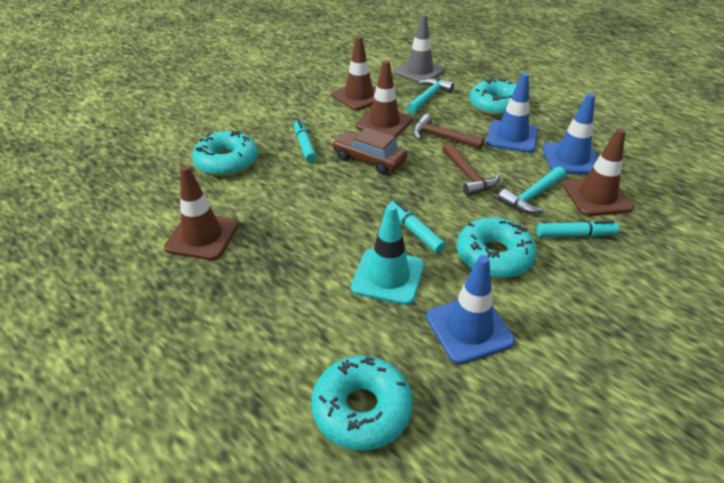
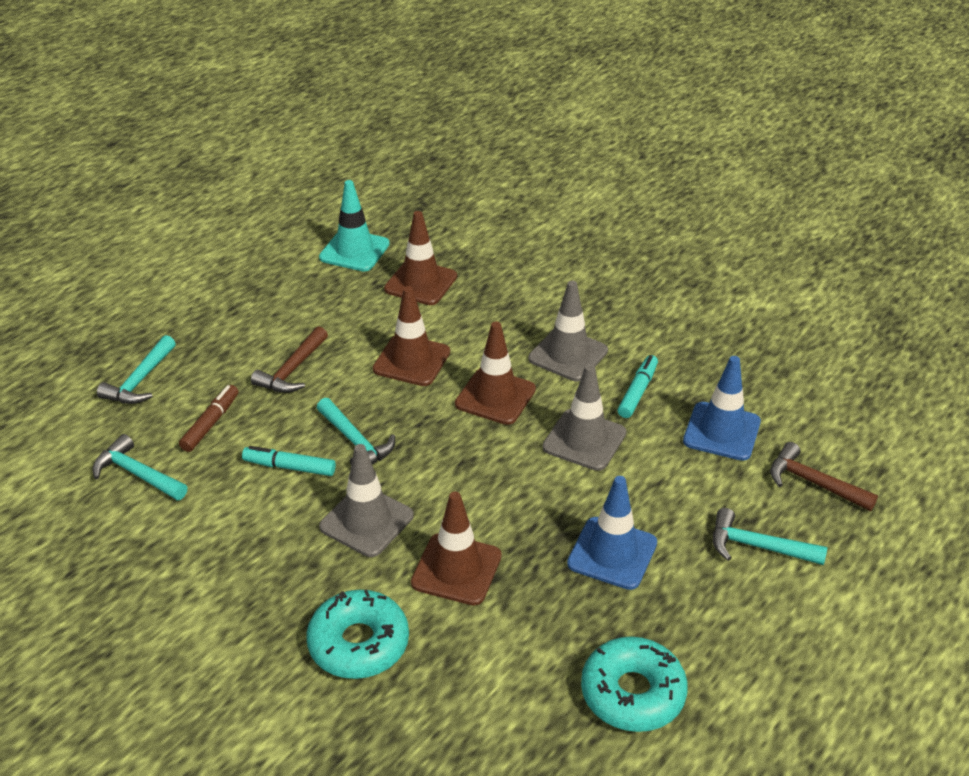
blue traffic cone: [426,255,515,364] [486,73,538,153] [543,93,598,174] = 3 -> [567,476,657,590] [683,356,761,461] = 2
brown car: [332,128,407,174] = 1 -> none = 0
brown marker: none = 0 -> [179,385,239,452] = 1
grey traffic cone: [394,14,445,83] = 1 -> [319,444,414,557] [528,281,608,381] [542,364,626,471] = 3
turquoise donut: [192,131,258,176] [311,355,413,451] [457,217,537,278] [470,79,517,117] = 4 -> [306,589,409,679] [581,636,688,732] = 2
turquoise hammer: [407,78,454,114] [498,166,566,214] = 2 -> [92,434,187,500] [97,335,176,404] [317,398,395,465] [713,508,827,565] = 4
turquoise marker: [294,119,317,163] [389,201,446,253] [536,220,619,238] = 3 -> [242,446,336,476] [617,355,658,418] = 2

